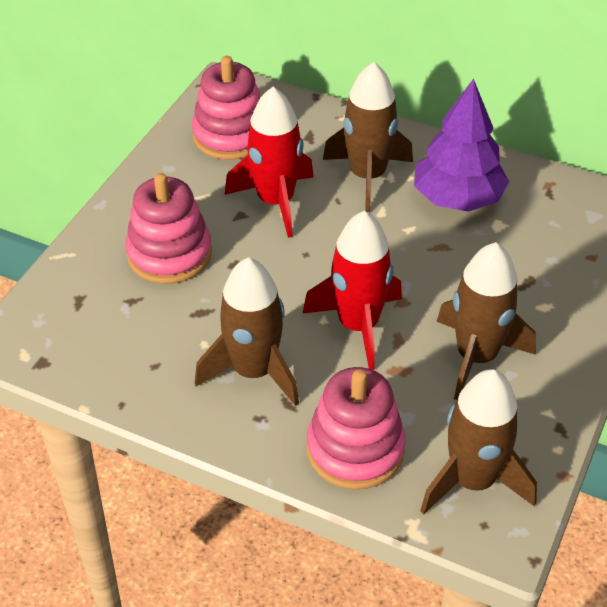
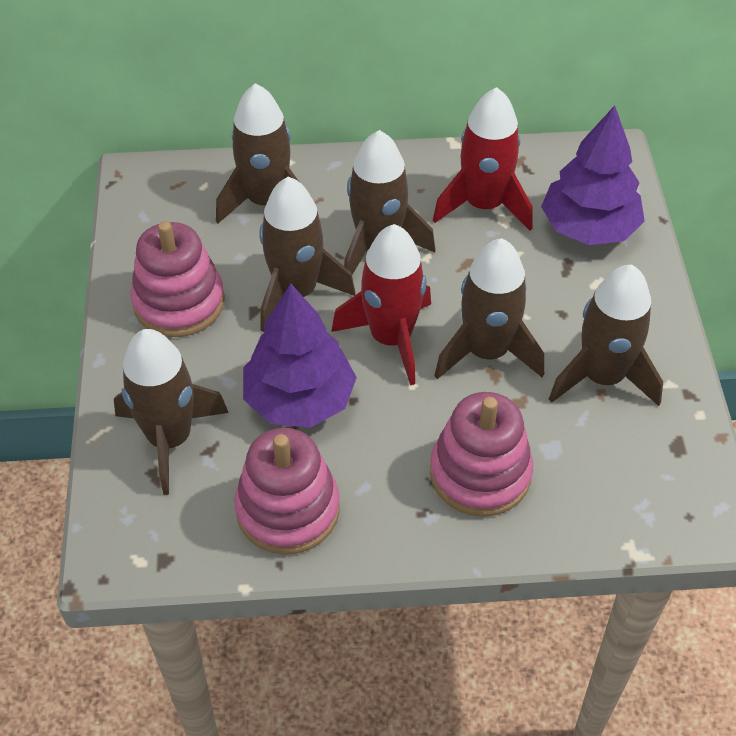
brown rocket: [195,257,299,406] [323,62,413,212] [420,369,537,514] [437,242,536,400] = 4 -> [114,329,229,495] [216,83,298,223] [259,177,356,332] [344,130,435,275] [434,238,544,379] [549,264,663,406] = 6
purple tree: [414,78,509,212] = 1 -> [243,284,357,428] [541,105,645,245] = 2

